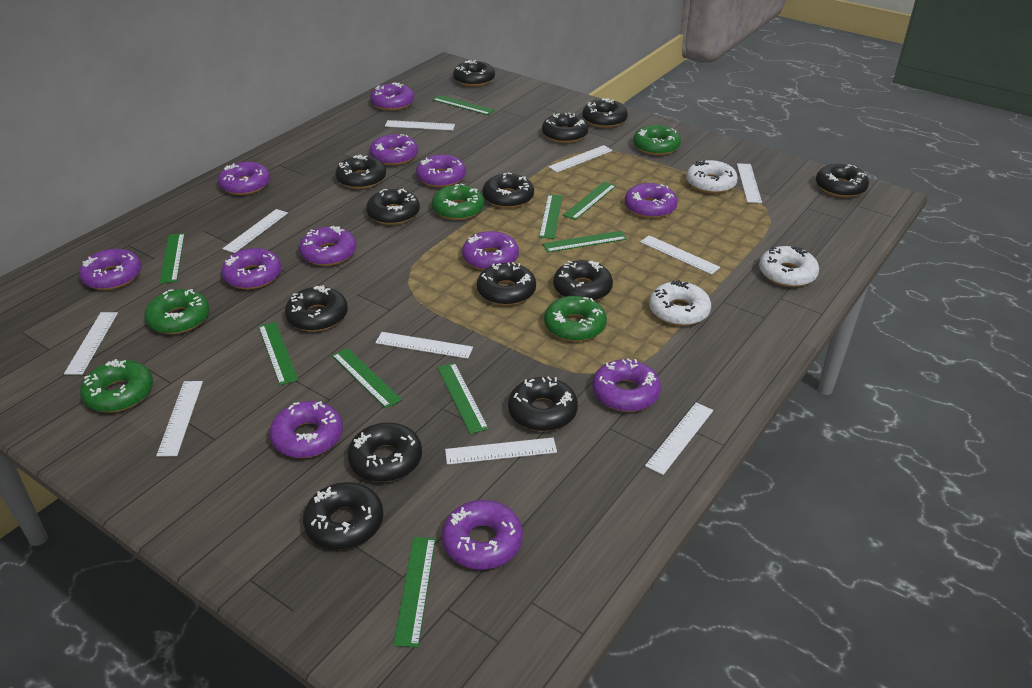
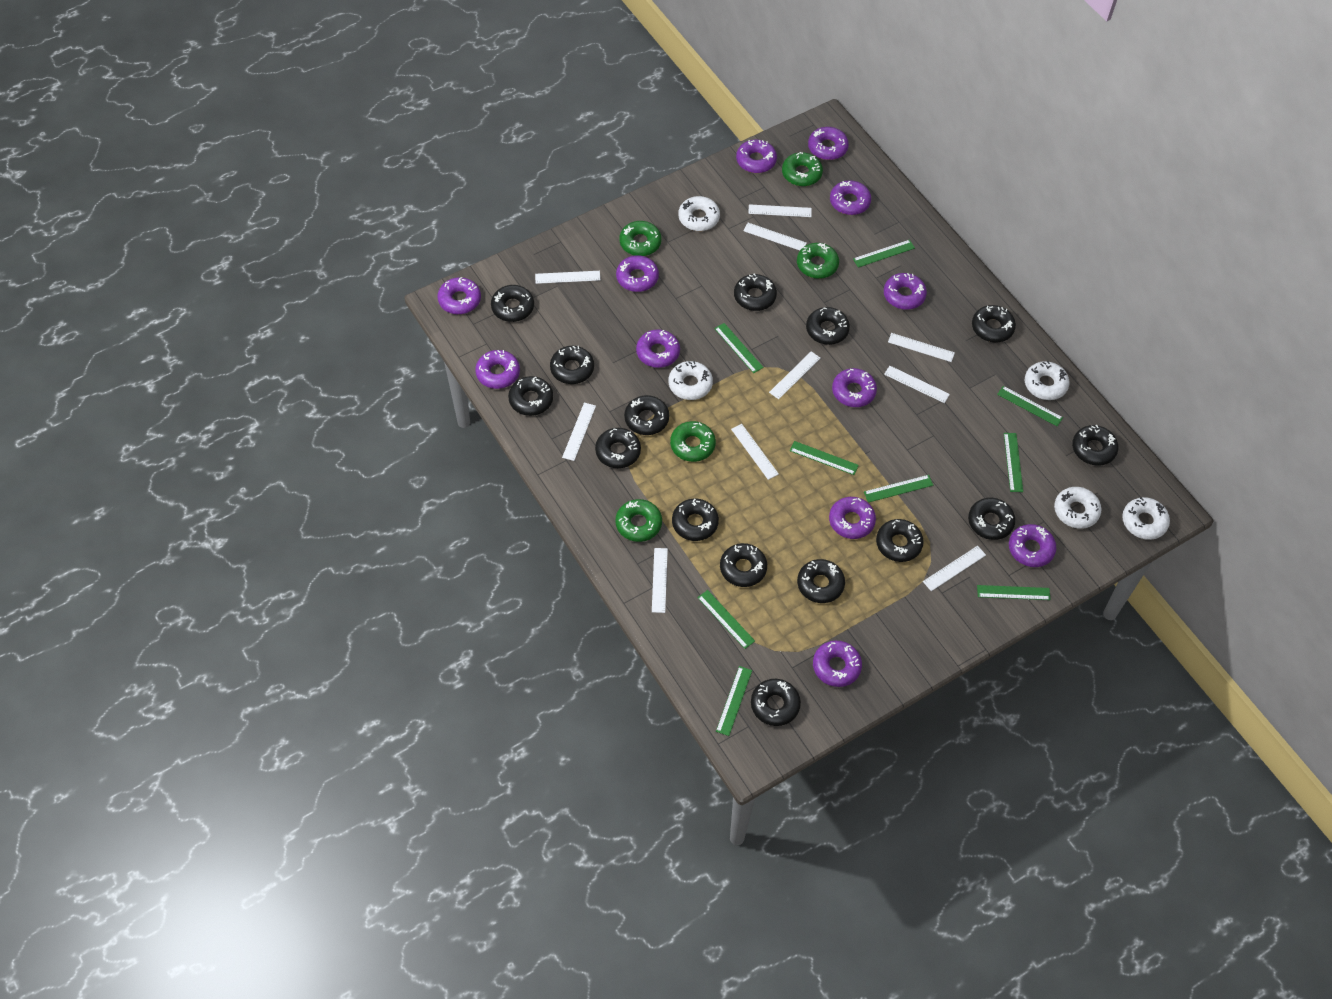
black donut: [285,285,348,332] [303,482,383,549] [335,155,386,189] [348,423,422,482] [366,188,420,225] [453,60,495,86] [477,262,536,306] [482,172,534,208] [508,376,578,431] [542,113,588,143] [553,260,613,301] [582,98,628,128] [816,164,869,197] = 13 -> [491,285,534,322] [508,376,553,416] [550,346,594,384] [595,428,641,468] [624,395,669,435] [672,498,719,541] [720,543,767,587] [734,274,777,311] [751,679,801,726] [797,559,845,603] [806,307,850,345] [876,519,924,562] [968,498,1016,540] [972,305,1016,342] [1072,425,1118,466] = 15
white donut: [649,280,711,326] [686,160,738,194] [759,246,819,287] = 3 -> [669,361,713,400] [678,196,720,231] [1025,361,1069,400] [1054,487,1102,529] [1122,497,1170,540] = 5

